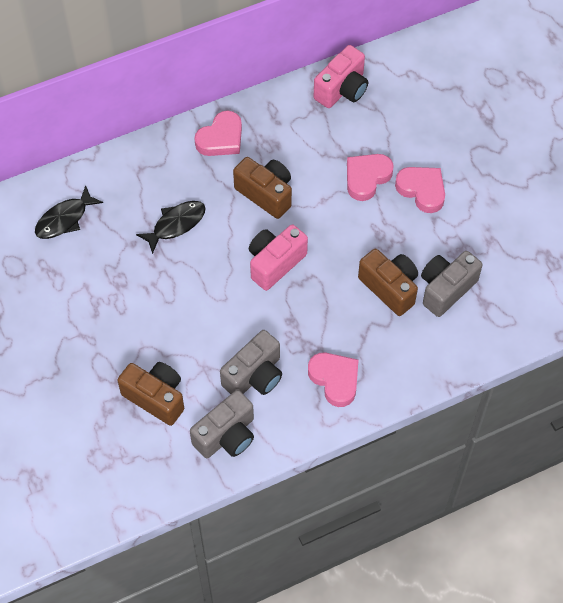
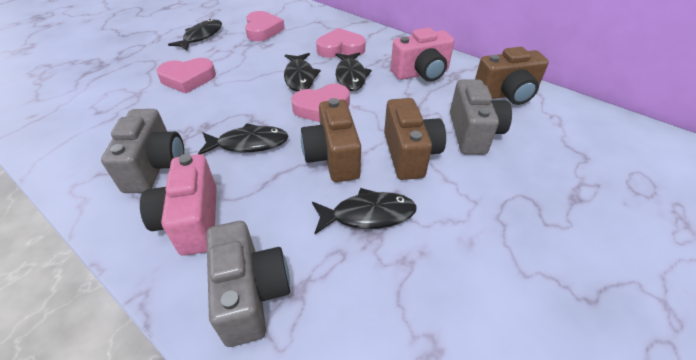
black fish: [35,185,103,239] [136,201,206,254] = 2 -> [168,19,222,51] [198,123,288,154] [284,53,321,92] [312,188,417,234] [335,52,372,91] = 5

